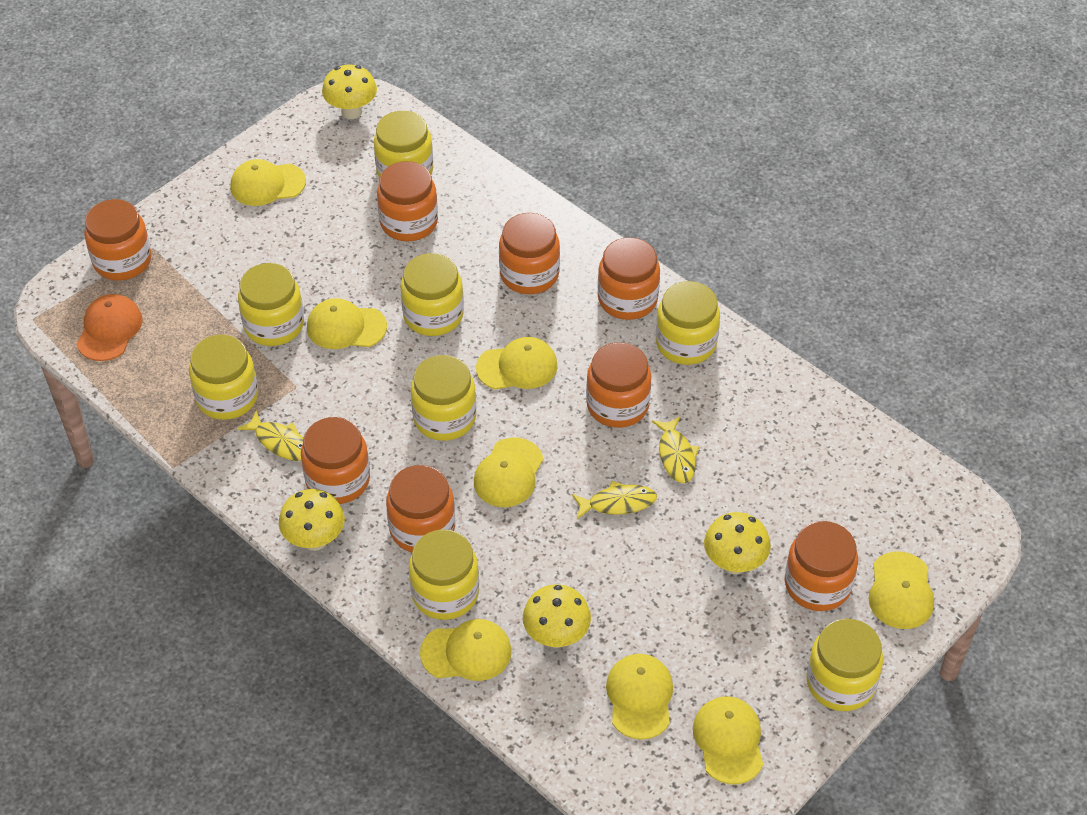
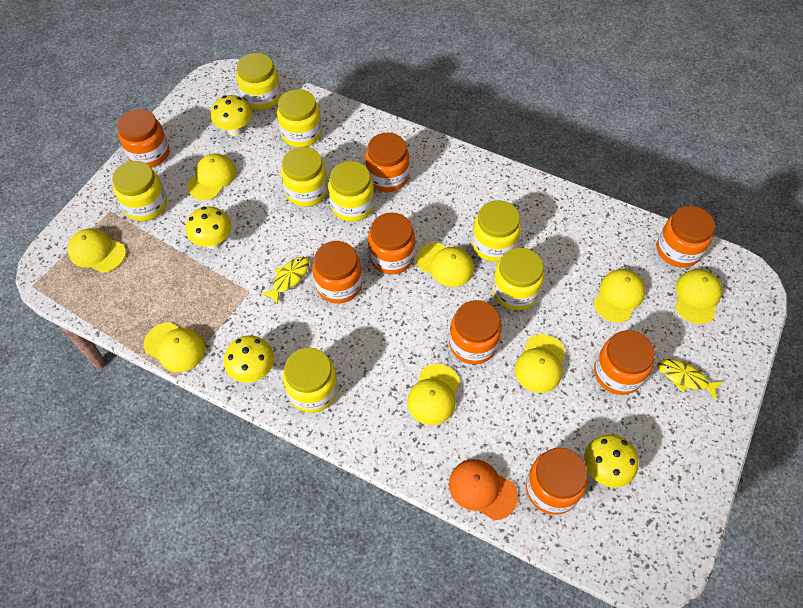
yellow fish: [237,410,303,461] [572,481,657,519] [652,416,699,483] = 3 -> [261,256,309,305] [658,359,723,400] = 2

